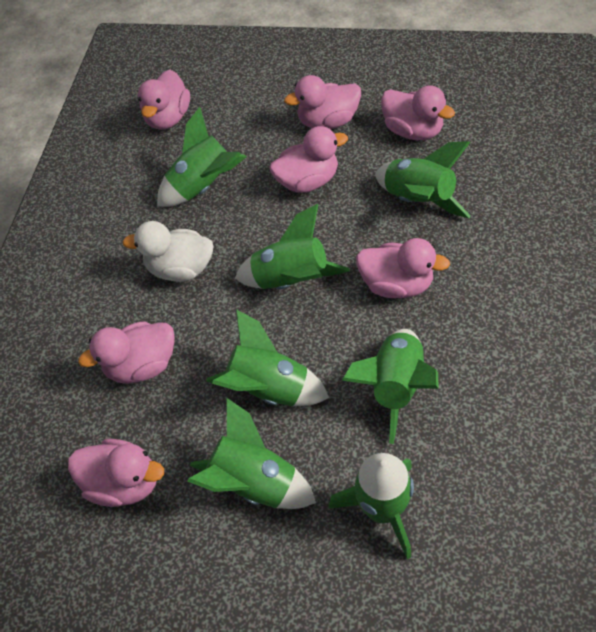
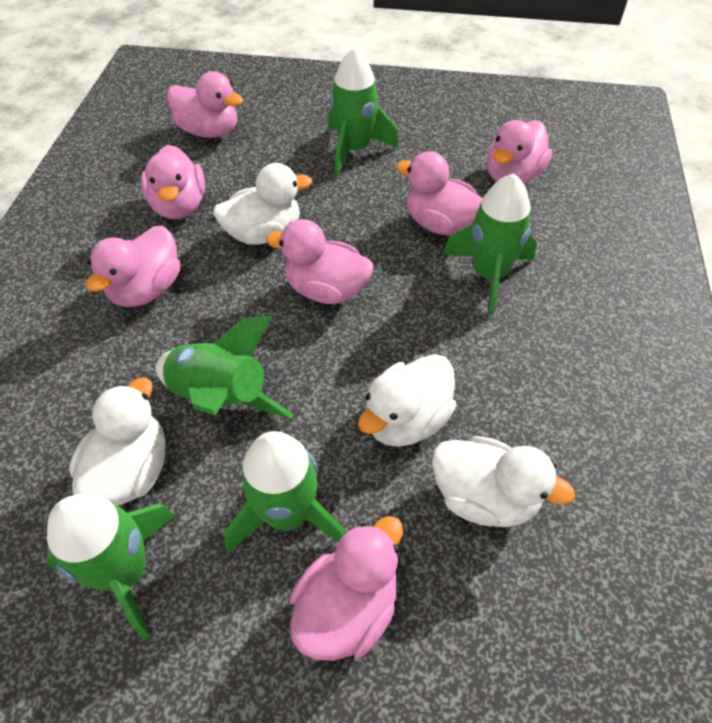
green rocket: [157,107,247,207] [187,398,316,509] [206,309,329,406] [235,204,350,289] [329,453,414,559] [342,329,439,444] [375,141,471,218] = 7 -> [45,494,176,640] [156,316,294,419] [224,431,346,553] [328,47,399,177] [443,173,537,315] = 5
white duck: [123,221,213,282] = 1 -> [69,378,166,505] [213,163,312,245] [358,354,456,447] [432,436,575,527] = 4

